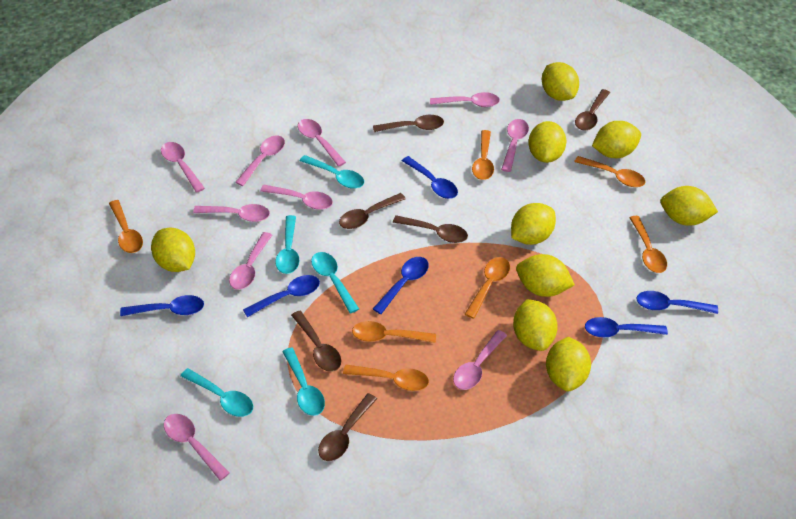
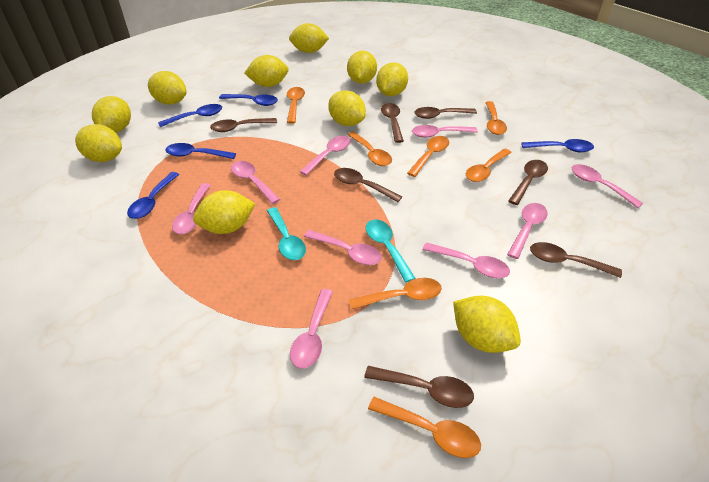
blue spoon: [120,295,204,316] [243,275,320,317] [373,257,429,314] [402,156,458,199] [585,317,668,338] [636,291,718,314] = 6 -> [127,172,179,219] [158,104,222,127] [165,143,236,159] [219,94,278,106] [521,139,594,152] = 5
brown spoon: [291,311,341,372] [318,393,377,461] [339,193,406,229] [373,115,444,132] [393,215,468,243] [575,89,610,131] = 6 -> [210,118,277,132] [334,168,403,202] [364,366,474,408] [381,103,404,143] [414,107,477,119] [508,160,548,205] [530,242,622,278] = 7
pink spoon: [161,142,205,193] [164,414,230,481] [193,204,270,222] [229,232,272,290] [235,135,285,186] [260,185,333,210] [298,119,346,167] [430,92,500,107] [453,330,507,390] [501,119,529,172] = 10 -> [172,183,211,234] [231,161,280,204] [290,289,333,369] [299,136,351,176] [304,230,382,265] [412,125,478,138] [423,242,510,278] [507,203,548,259] [572,164,643,208] = 9
turquoise spoon: [181,368,253,417] [275,215,299,274] [282,348,325,416] [300,155,364,189] [311,252,359,314] = 5 -> [267,207,306,260] [365,219,416,283] = 2
yellow lemon: [151,228,195,272] [511,203,556,245] [513,299,558,351] [516,254,575,297] [528,121,566,163] [542,62,579,101] [546,337,591,391] [592,121,641,158] [660,186,718,226] = 9 -> [75,124,122,162] [92,96,131,133] [148,71,187,105] [193,190,255,234] [244,55,289,87] [289,23,329,53] [328,90,366,126] [347,51,377,84] [376,62,408,96] [453,296,521,353] = 10

